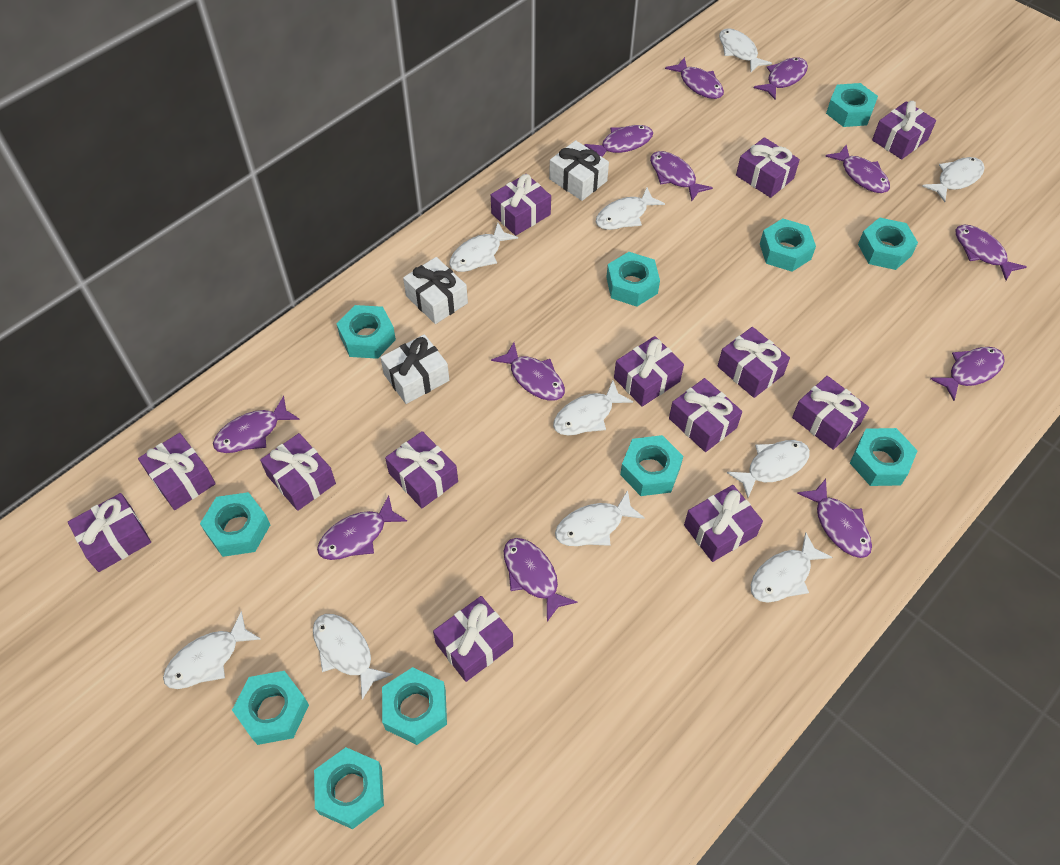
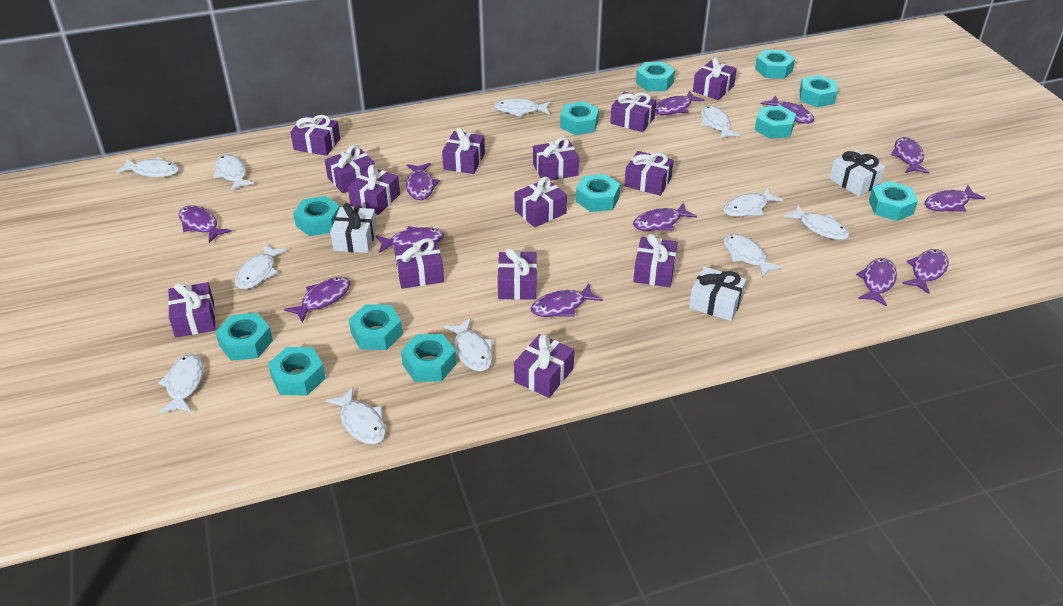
purple gift: [68,493,151,572] [138,433,216,510] [260,433,336,511] [385,431,458,508] [433,596,513,682] [491,174,551,236] [614,336,684,407] [669,378,742,452] [684,485,763,562] [718,327,790,398] [736,137,800,198] [792,376,869,450] [872,101,936,159] = 13 -> [168,282,216,337] [290,115,340,156] [325,145,375,193] [348,164,400,215] [394,238,444,289] [442,128,485,174] [498,248,537,300] [514,334,574,398] [515,177,567,227] [533,137,579,181] [610,92,656,132] [624,151,674,196] [633,234,678,287] [693,57,737,100] = 14
turquoise nut: [200,492,270,557] [232,671,309,745] [314,747,384,829] [337,305,396,359] [382,667,447,745] [606,252,660,307] [620,435,683,496] [760,219,816,272] [826,83,878,127] [850,428,918,486] [858,217,918,270] = 11 -> [215,313,273,361] [268,347,326,396] [293,196,340,236] [349,304,403,350] [401,334,456,382] [560,101,599,135] [576,174,621,212] [636,62,675,91] [755,49,795,79] [755,105,796,139] [800,75,838,107] [869,181,918,221] = 12
white fish: [163,611,261,689] [313,614,393,700] [450,222,518,272] [553,380,633,436] [555,490,645,546] [596,187,665,230] [719,28,772,72] [727,440,810,498] [751,532,832,603] [923,157,985,202] = 10 -> [115,157,179,177] [158,354,203,413] [213,154,254,191] [235,244,287,289] [326,387,386,444] [444,318,493,371] [494,98,551,117] [701,106,741,139] [723,188,783,217] [723,234,783,278] [784,205,849,240] = 11

